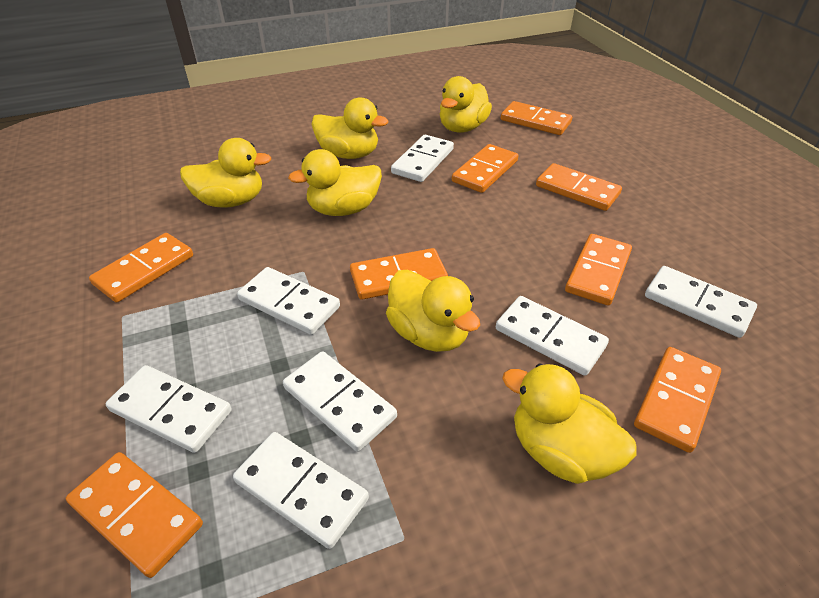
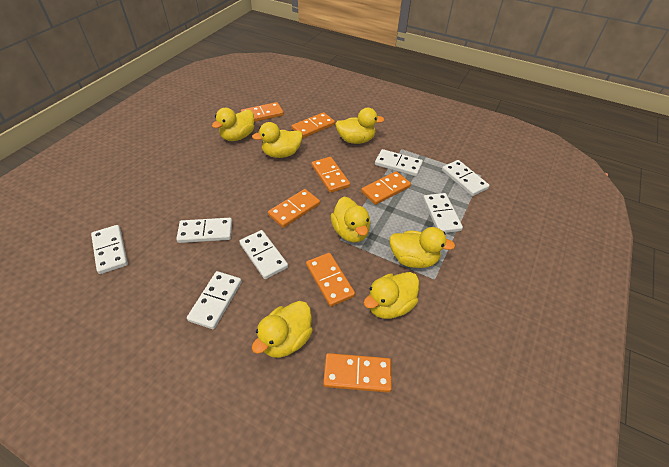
orange domino: [66,452,203,578] [89,233,193,303] [350,248,448,300] [452,144,518,193] [501,101,572,135] [536,163,622,211] [565,234,632,306] [634,347,721,453] = 8 -> [241,102,284,122] [268,189,320,228] [292,112,335,138] [306,253,355,307] [312,157,350,193] [323,353,392,393] [361,171,411,205] = 7
yellow duck: [180,138,272,208] [288,149,382,216] [311,97,388,159] [386,270,480,352] [440,76,492,133] [502,363,636,484] = 6 -> [212,108,254,141] [252,122,303,158] [252,301,313,358] [331,197,371,243] [335,108,385,144] [364,272,419,319] [389,227,455,268] = 7

